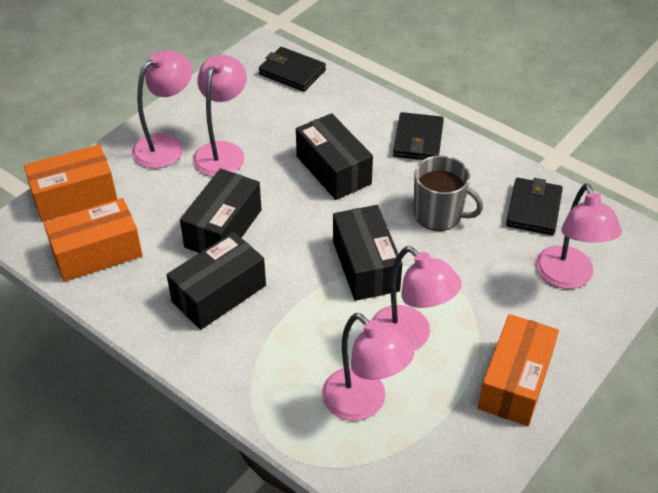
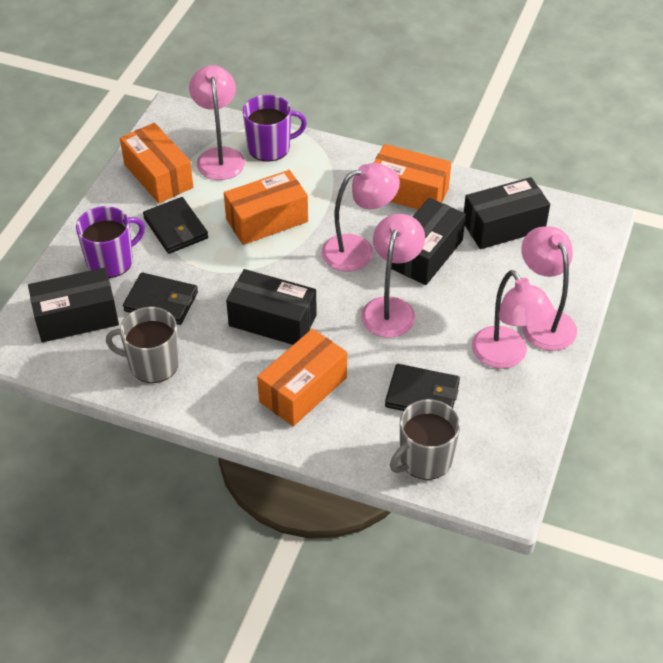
grey mug: [414,155,483,231] = 1 -> [106,307,179,383] [390,399,460,480] = 2
orange box: [24,144,117,222] [44,198,143,282] [478,314,559,426] = 3 -> [120,123,193,204] [224,170,308,245] [257,329,347,426] [374,144,451,210] = 4
purple mug: none = 0 -> [76,206,145,278] [243,95,307,162] = 2

